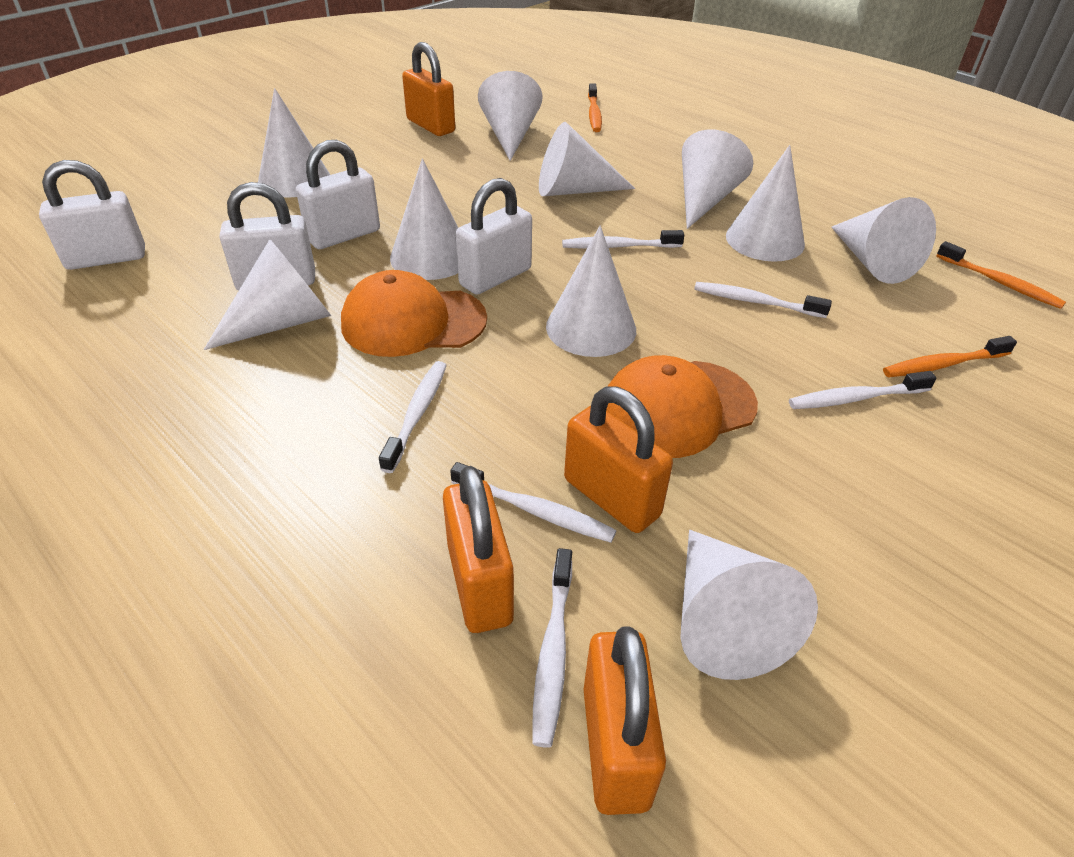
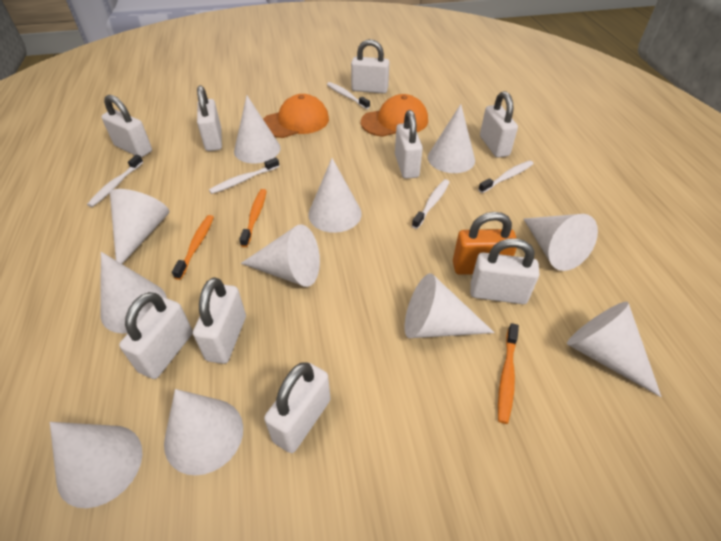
orange padlock: [402,42,455,136] [443,466,514,633] [564,386,673,533] [584,626,666,815] = 4 -> [453,212,517,275] = 1
white cone: [204,239,331,350] [258,88,330,198] [390,158,458,280] [478,71,543,161] [539,122,635,196] [546,226,636,357] [680,530,818,680] [682,129,753,229] [726,145,805,262] [831,197,936,284] = 10 -> [50,422,142,508] [100,252,167,334] [110,189,169,264] [164,389,243,476] [234,95,281,163] [241,224,320,287] [308,158,362,233] [404,273,495,338] [428,104,475,173] [523,214,598,271] [567,302,661,397] = 11
white padlock: [39,160,145,270] [220,182,315,291] [296,140,380,249] [456,178,532,295] = 4 -> [101,95,152,157] [119,292,193,379] [193,277,246,364] [197,85,222,151] [264,362,331,453] [351,39,389,94] [395,110,423,179] [470,238,540,304] [480,91,518,158] = 9
white toothbrush: [379,361,447,473] [450,462,617,543] [532,548,572,748] [562,230,684,249] [694,282,832,318] [789,371,936,409] = 6 -> [87,155,143,207] [209,157,280,194] [327,82,370,109] [412,179,450,229] [478,160,534,193] = 5

